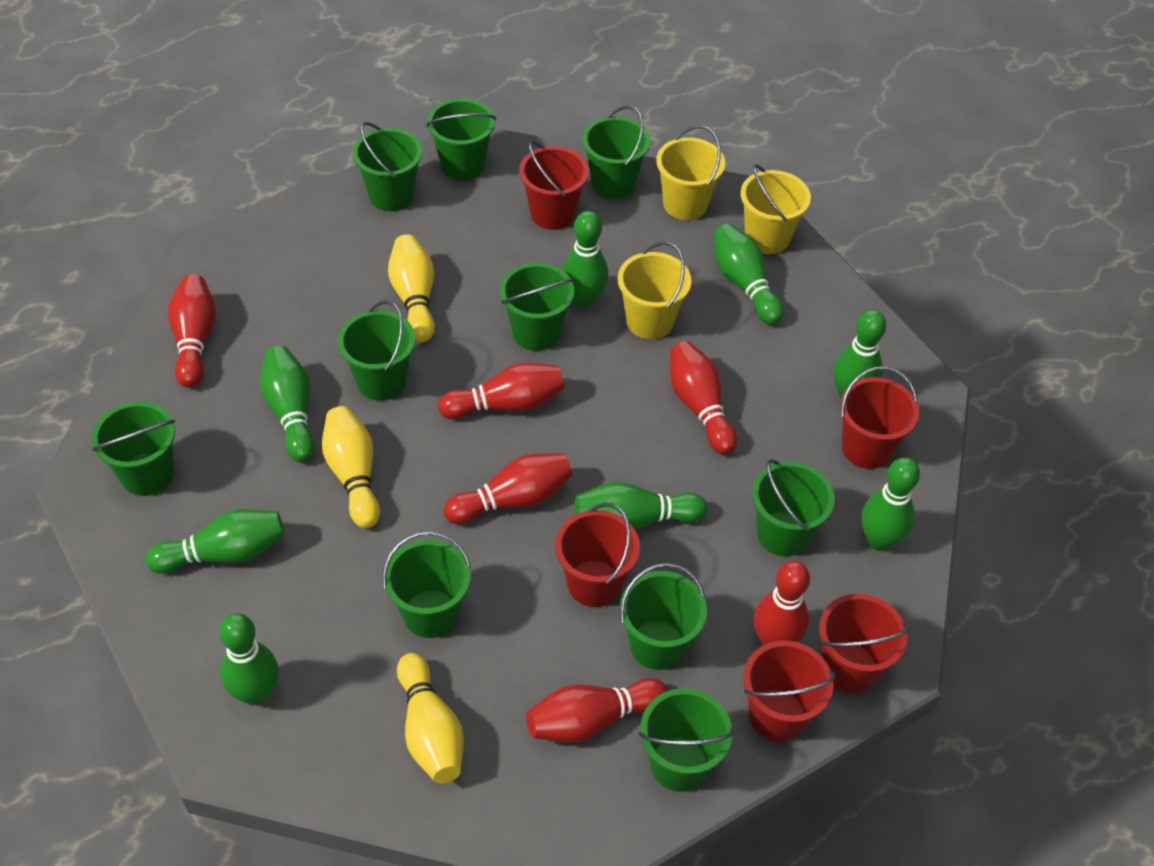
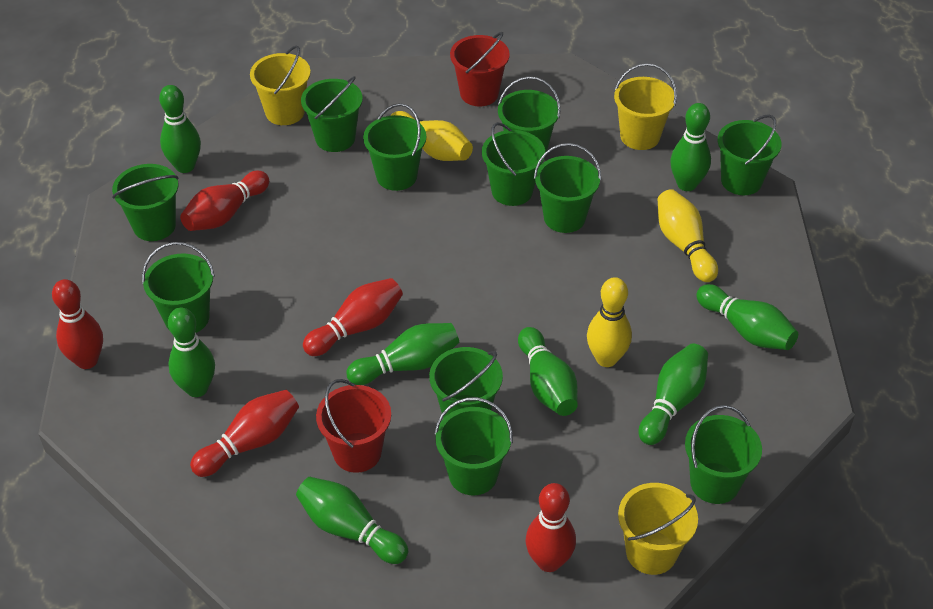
green bucket: [92,401,175,496] [338,300,415,401] [352,122,422,211] [382,531,471,638] [426,98,496,180] [500,263,574,351] [582,105,650,199] [620,563,707,670] [639,688,734,791] [752,459,835,557] = 10 -> [112,164,179,241] [142,242,215,333] [301,76,363,152] [363,103,426,191] [429,347,503,419] [434,397,513,495] [482,122,545,206] [498,77,561,152] [534,143,601,233] [685,405,762,504] [718,115,781,195] = 11
red bowling pin: [168,274,216,388] [438,362,564,419] [444,453,573,524] [526,678,667,743] [670,341,737,455] [754,561,810,645] = 6 -> [52,279,103,369] [180,171,269,231] [190,390,299,477] [303,278,403,356] [526,483,576,572] = 5
red bucket: [519,141,589,230] [555,503,640,607] [743,640,835,742] [819,594,909,693] [840,366,919,469] = 5 -> [316,379,391,473] [450,32,510,106] = 2

